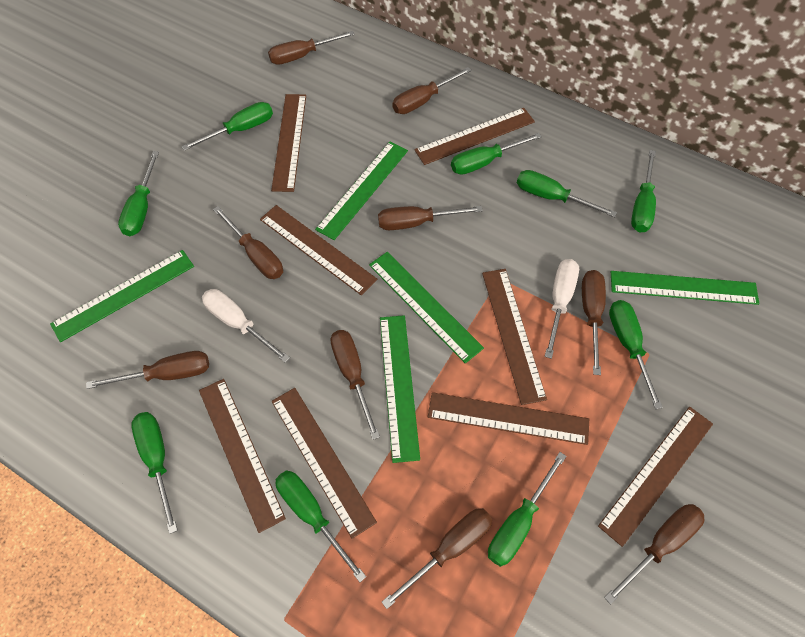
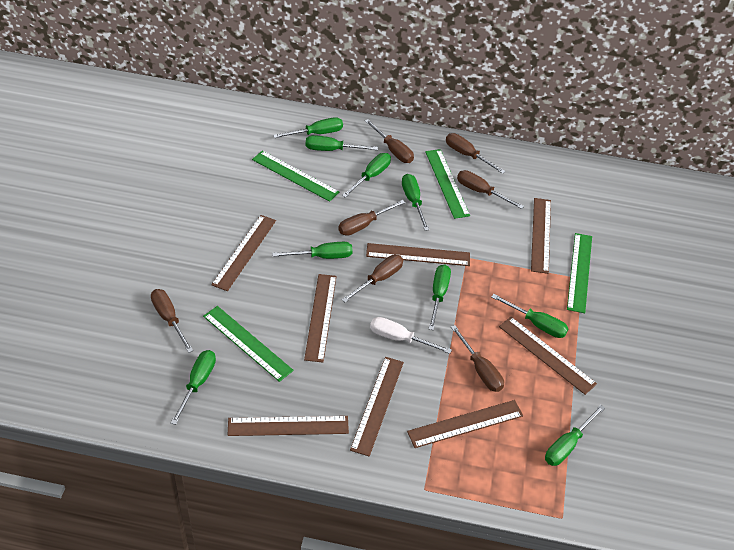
brown screwdriver: [86,351,209,389] [213,206,283,279] [268,31,355,65] [330,330,380,440] [378,206,483,230] [382,508,492,609] [393,67,472,114] [582,270,606,375] [604,504,704,605] = 9 -> [151,289,193,353] [338,200,405,236] [342,255,403,303] [365,119,414,163] [446,133,506,174] [451,325,504,392] [457,170,524,209] = 7
green ruler: [50,250,194,342] [315,142,408,240] [369,252,484,364] [380,315,420,463] [611,271,759,305] = 5 -> [203,306,294,382] [252,151,339,202] [425,149,470,219] [567,233,592,313] = 4
white screwdriver: [202,289,290,363] [545,259,579,359] = 2 -> [370,317,452,354] = 1

